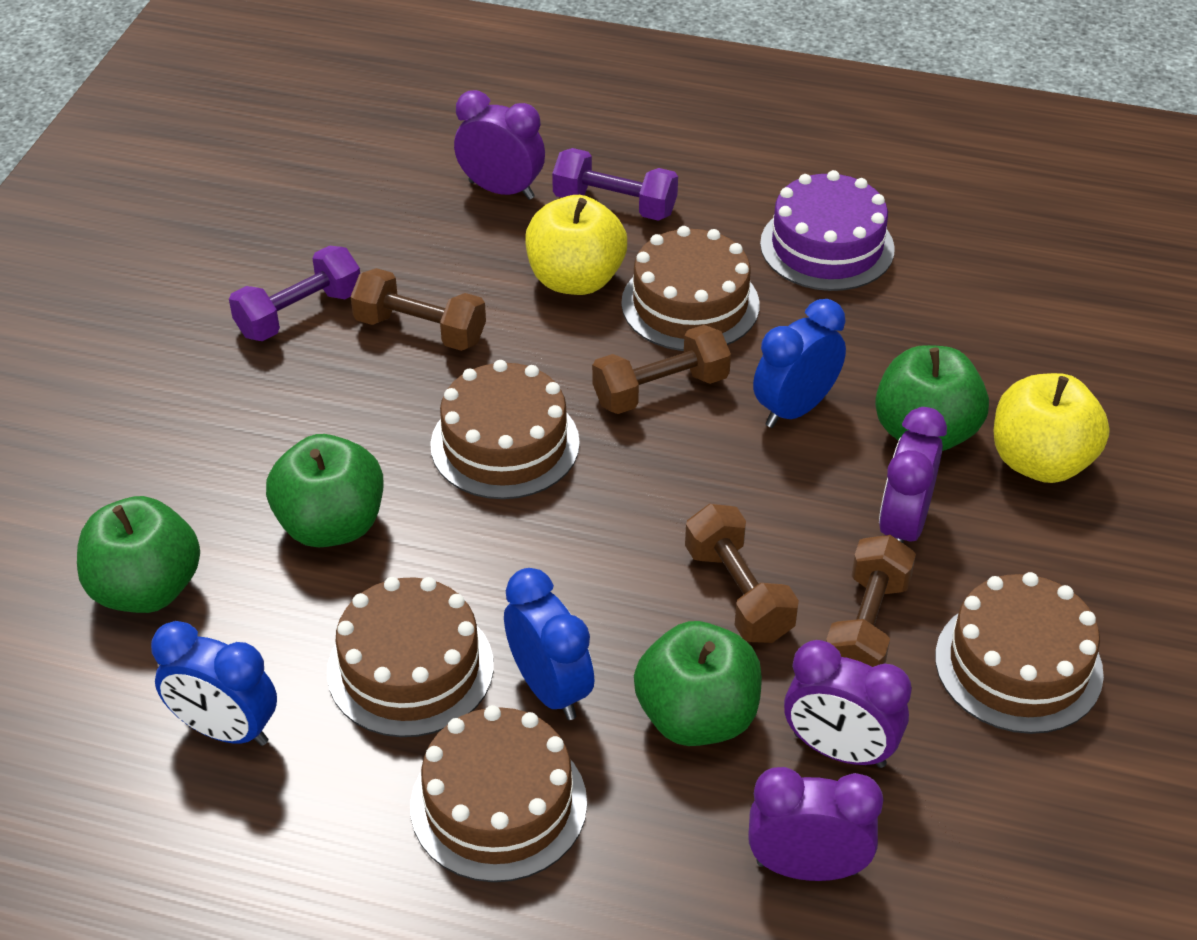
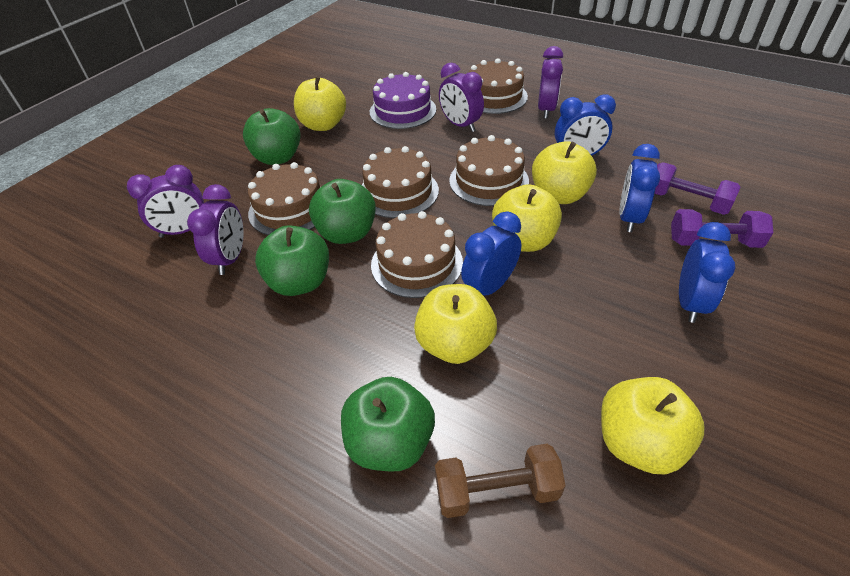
blue clock: [151,621,277,746] [504,568,594,720] [753,299,846,428] = 3 -> [461,211,521,295] [555,94,616,156] [619,144,660,232] [679,222,735,323] = 4
brown dumbbell: [351,268,486,351] [592,325,731,414] [685,504,799,643] [826,535,916,667] = 4 -> [435,444,566,518] = 1
yellow apple: [525,195,627,295] [993,373,1110,483] = 2 -> [294,76,346,131] [414,284,497,364] [492,184,562,252] [532,141,597,204] [601,377,705,474] = 5

